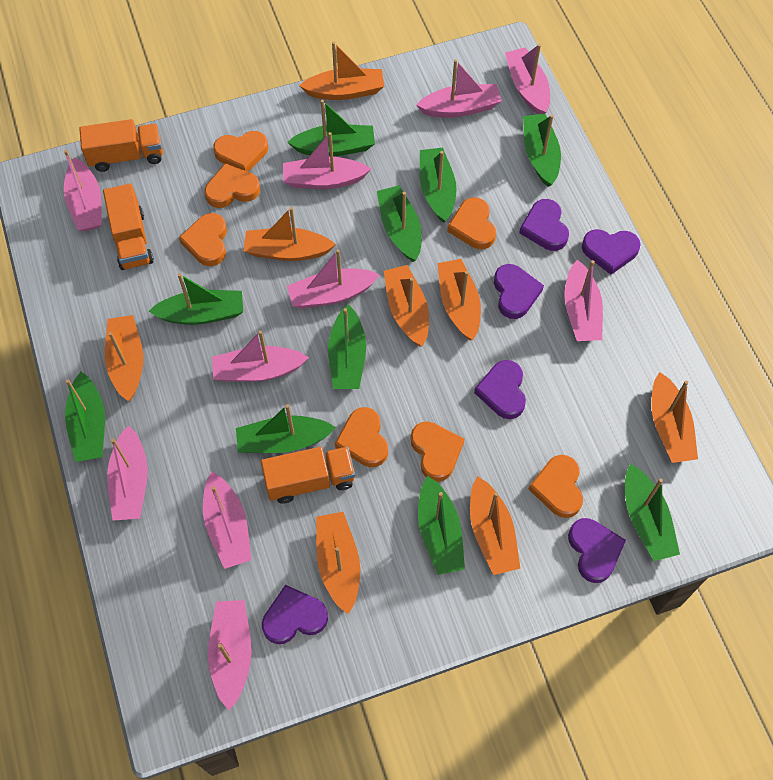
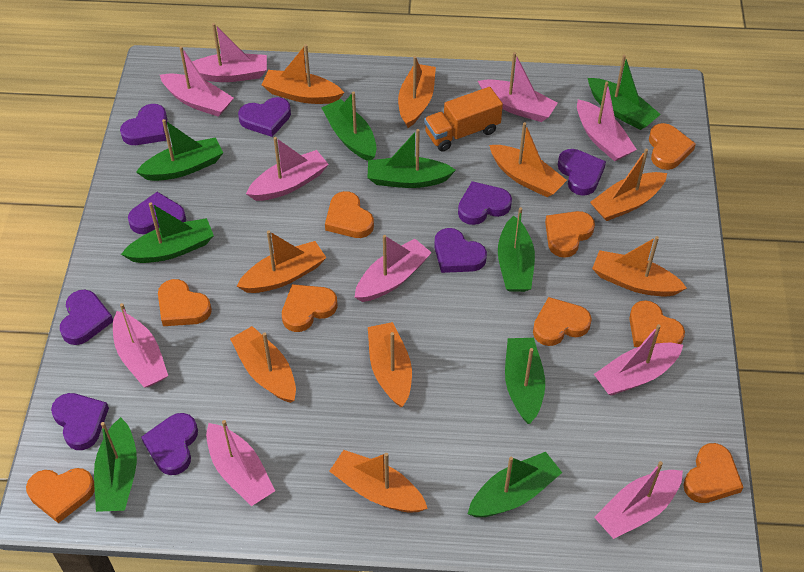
green boat: [65,372,105,462] [149,273,243,325] [236,404,336,453] [288,100,375,157] [328,305,366,389] [377,185,422,262] [418,476,465,575] [420,148,456,223] [523,114,561,187] [625,464,680,561] = 10 -> [94,417,137,512] [121,202,214,263] [136,119,223,181] [321,92,377,161] [367,129,456,188] [468,452,562,517] [498,207,535,292] [505,338,545,424] [588,55,661,130] = 9
orange boat: [105,315,143,401] [244,207,336,261] [299,41,384,100] [316,512,360,614] [384,265,429,346] [438,259,481,340] [470,476,520,575] [651,372,698,463] = 8 -> [230,326,296,403] [237,230,326,293] [261,44,344,104] [329,450,428,513] [368,322,412,407] [398,56,436,128] [489,122,567,197] [590,149,667,221] [592,236,687,296] = 9
orange heart: [179,213,227,266] [205,163,260,208] [213,131,268,172] [335,407,388,467] [411,421,464,482] [447,197,496,249] [529,455,583,518] = 7 -> [26,468,95,523] [158,279,212,326] [282,284,337,332] [325,191,374,238] [533,297,592,346] [545,211,595,258] [629,300,685,347] [649,123,696,170] [683,443,743,503] = 9
orange truck: [79,119,163,172] [103,184,154,270] [261,447,355,504] = 3 -> [424,87,503,152] = 1
purple heart: [262,585,328,644] [474,360,526,419] [494,264,544,319] [519,199,569,251] [568,518,626,583] [582,229,641,275] = 6 -> [51,393,109,450] [60,290,113,345] [120,104,167,145] [128,192,186,234] [141,413,198,475] [238,97,291,137] [434,228,487,273] [458,181,512,225] [558,149,606,196] = 9

